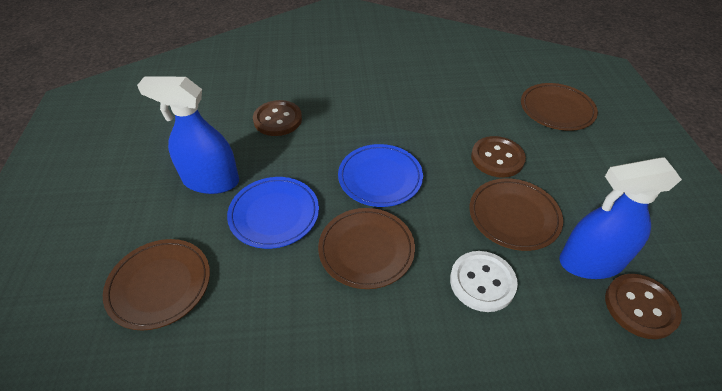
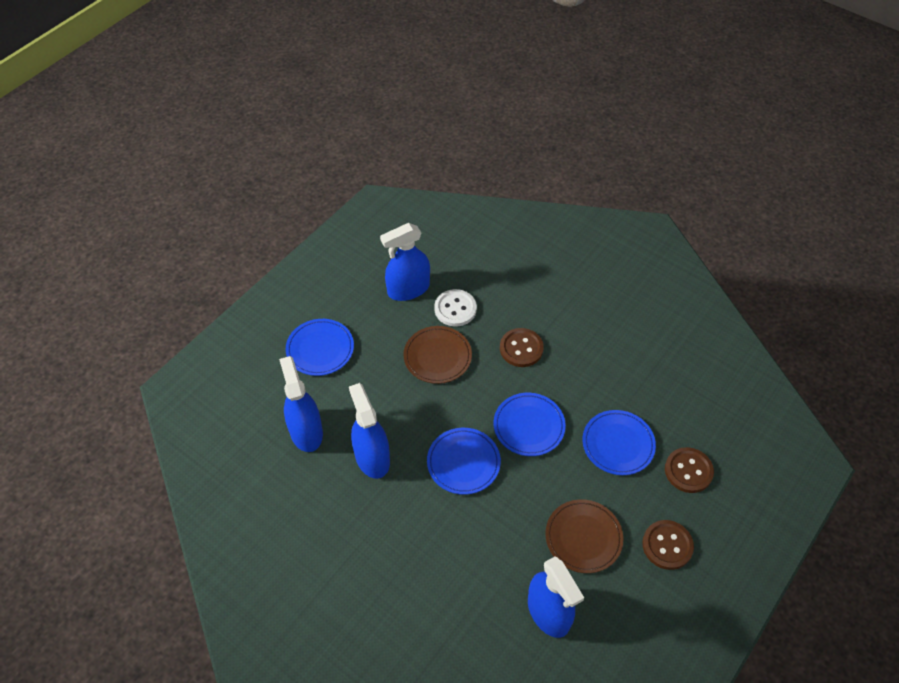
blue plate: [227,177,319,249] [338,144,423,207] = 2 -> [285,319,354,376] [427,428,501,495] [493,393,566,456] [582,410,656,475] = 4
blue spray bottle: [137,76,239,194] [559,157,682,279] = 2 -> [279,356,323,452] [349,383,390,479] [380,223,430,301] [528,556,584,638] = 4
brown plate: [103,239,210,330] [318,208,415,289] [470,178,563,251] [521,83,598,131] = 4 -> [403,326,472,384] [545,499,624,573] = 2

